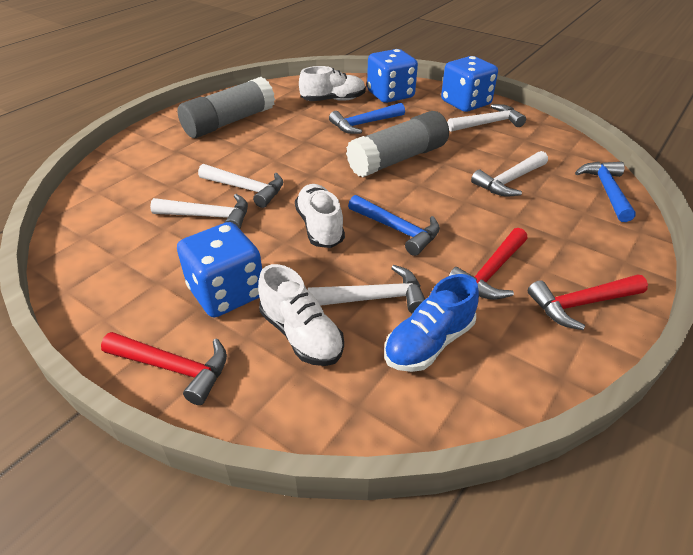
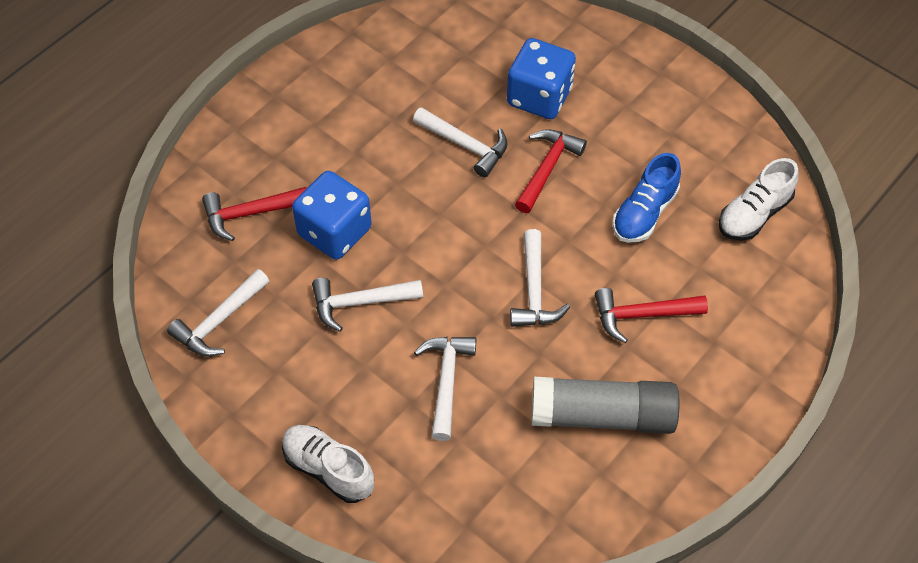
blue dice: [177,222,262,317] [367,49,418,103] [441,56,498,112] = 3 -> [292,171,372,260] [507,38,576,119] = 2
blue hammer: [329,103,405,134] [348,195,440,256] [575,162,636,222] = 3 -> none = 0
grey glue stick: [177,77,275,138] [346,111,449,177] = 2 -> [532,377,679,434] = 1
white shoe: [258,264,344,366] [295,184,345,248] [299,66,366,101] = 3 -> [282,425,374,503] [719,158,799,241] = 2

